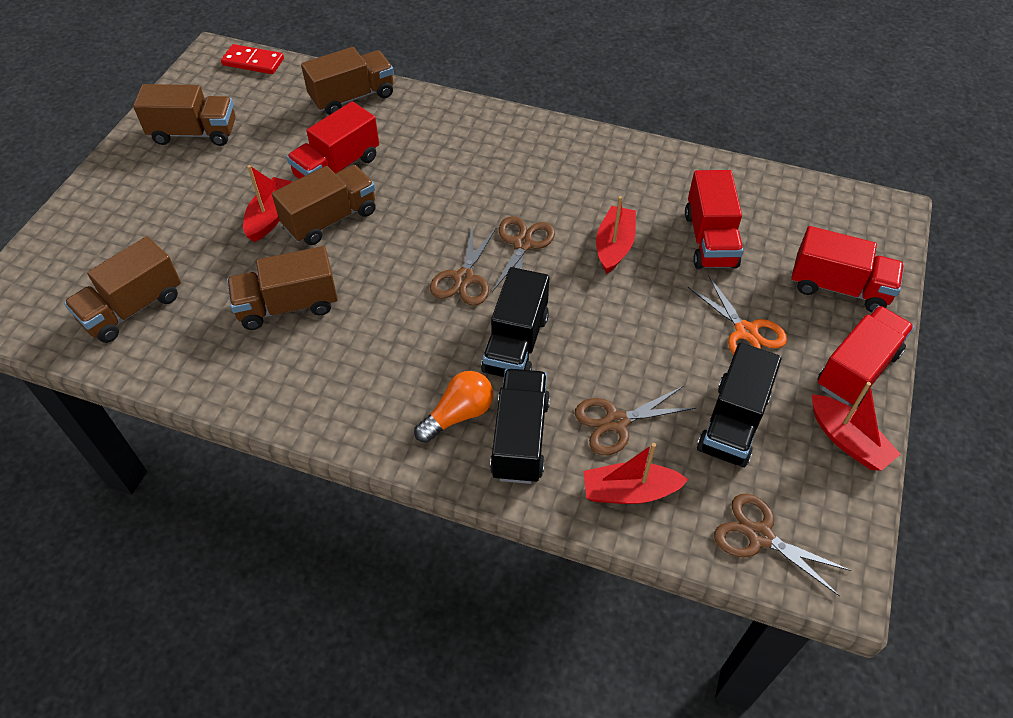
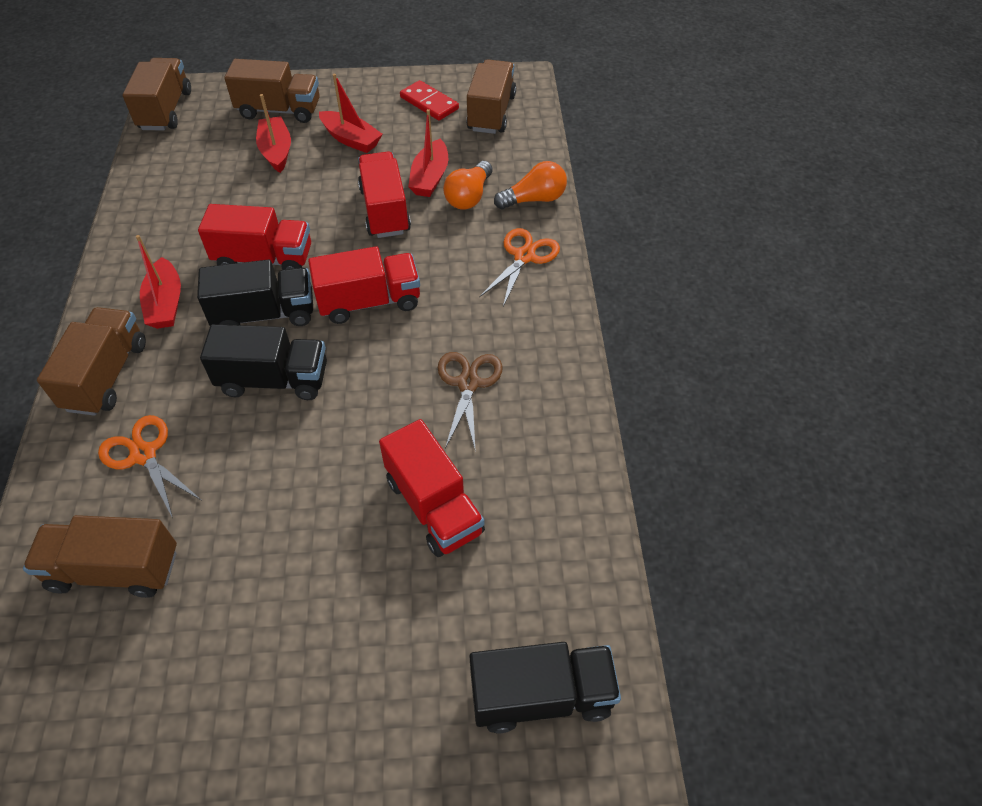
brown scissors: [430,224,496,306] [492,216,555,292] [575,386,696,455] [714,494,852,596] = 4 -> [438,352,503,452] = 1
orange light bulb: [414,371,493,443] = 1 -> [443,161,493,210] [494,161,567,209] = 2
orange scissors: [688,275,787,355] = 1 -> [98,415,201,518] [479,228,560,307] = 2

